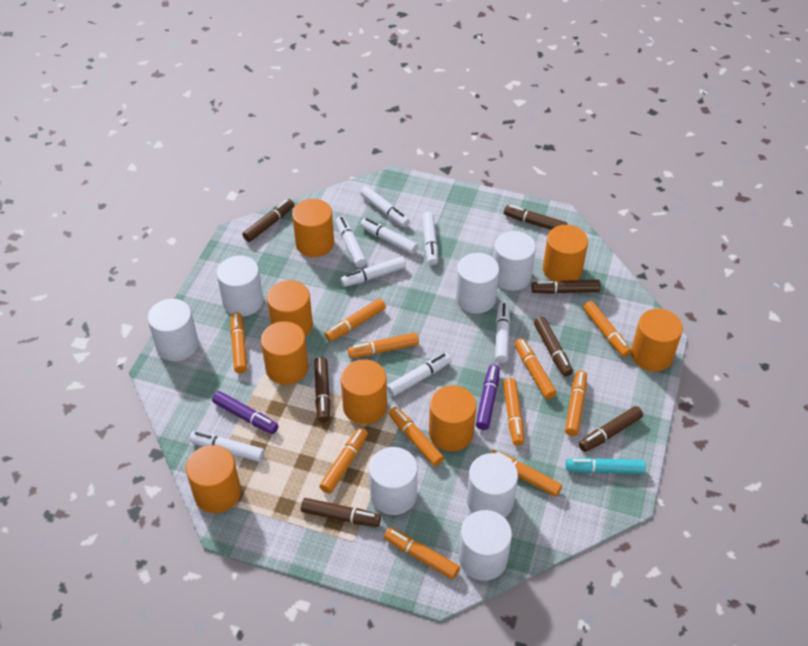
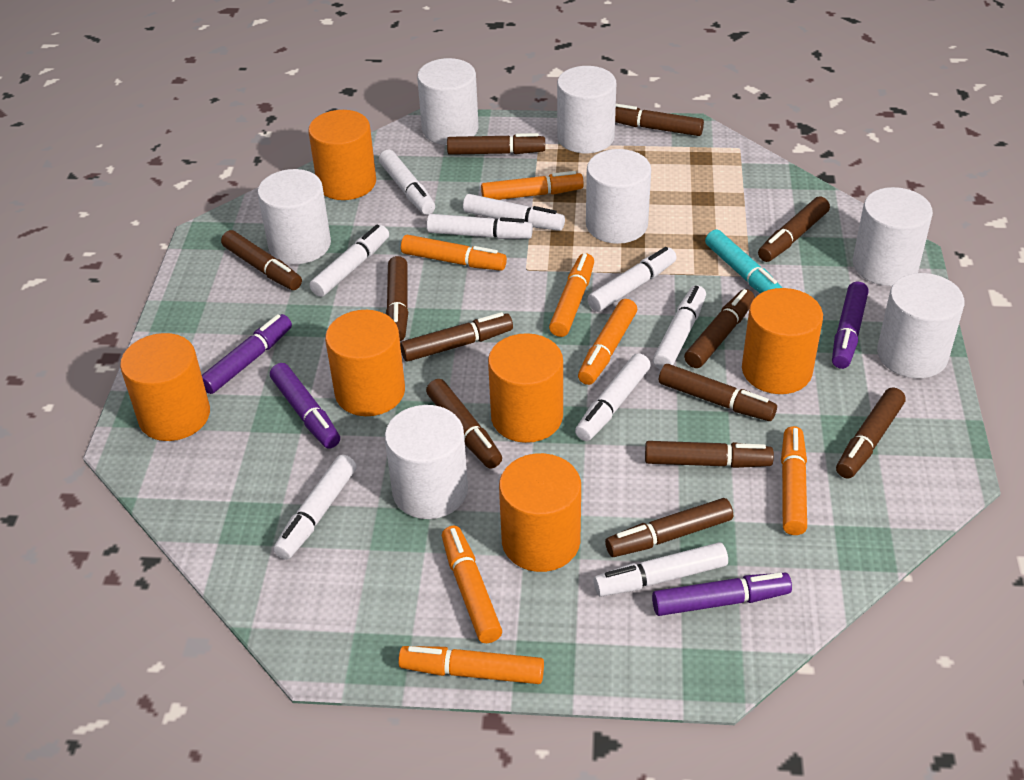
brown marker: [242,199,294,242] [301,498,381,527] [314,357,330,423] [504,205,567,230] [531,280,601,294] [534,317,573,377] [579,406,643,452] = 7 -> [221,230,302,290] [386,256,408,341] [400,312,513,362] [426,379,502,468] [447,133,545,155] [605,498,733,557] [615,104,704,136] [645,441,774,468] [659,364,777,421] [684,289,755,368] [758,196,830,262] [836,387,906,478] = 12
orange cylinder: [186,445,241,513] [261,321,308,385] [267,280,313,337] [292,199,334,257] [341,359,387,424] [429,385,476,451] [543,225,588,281] [631,309,683,371] = 8 -> [120,333,210,441] [308,110,376,200] [325,310,405,416] [488,333,563,443] [499,453,581,572] [742,288,823,394] = 6
orange marker: [230,312,247,373] [319,427,368,494] [325,298,386,342] [348,332,419,358] [384,528,460,579] [389,407,444,466] [491,450,562,497] [503,378,524,446] [515,338,557,399] [565,370,587,436] [583,301,631,357] = 11 -> [398,646,544,684] [401,235,507,271] [442,526,502,643] [481,171,584,200] [549,253,594,337] [578,299,637,385] [781,426,807,535] = 7
purple marker: [212,391,278,434] [476,365,500,430] = 2 -> [202,314,292,394] [270,363,340,448] [652,573,792,616] [832,282,868,369] = 4
white marker: [190,431,265,462] [336,216,367,267] [341,257,406,287] [360,186,410,227] [360,218,418,254] [387,353,451,397] [422,212,438,265] [495,302,510,363] = 8 -> [273,454,357,560] [310,225,389,297] [379,149,435,215] [427,214,533,239] [463,194,565,231] [575,353,651,441] [587,247,677,312] [594,542,728,596] [653,285,706,370] = 9

